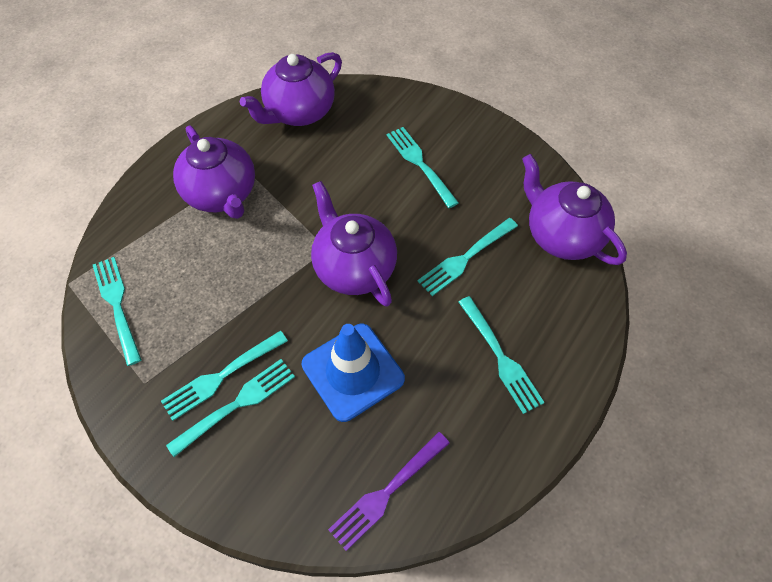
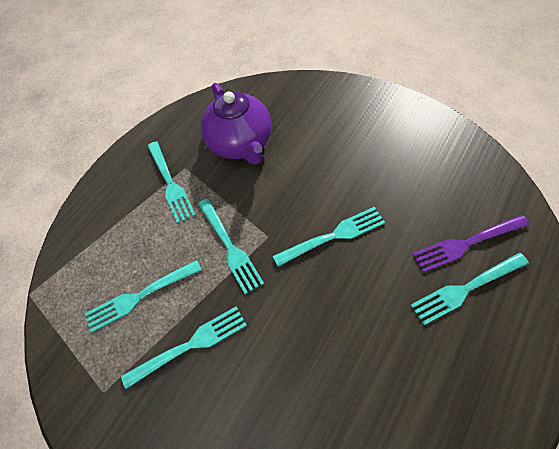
blue traffic cone: [302,324,405,422] = 1 -> none = 0
purple teapot: [173,125,255,219] [240,52,342,126] [311,181,397,307] [522,154,627,265] = 4 -> [201,83,272,164] = 1

